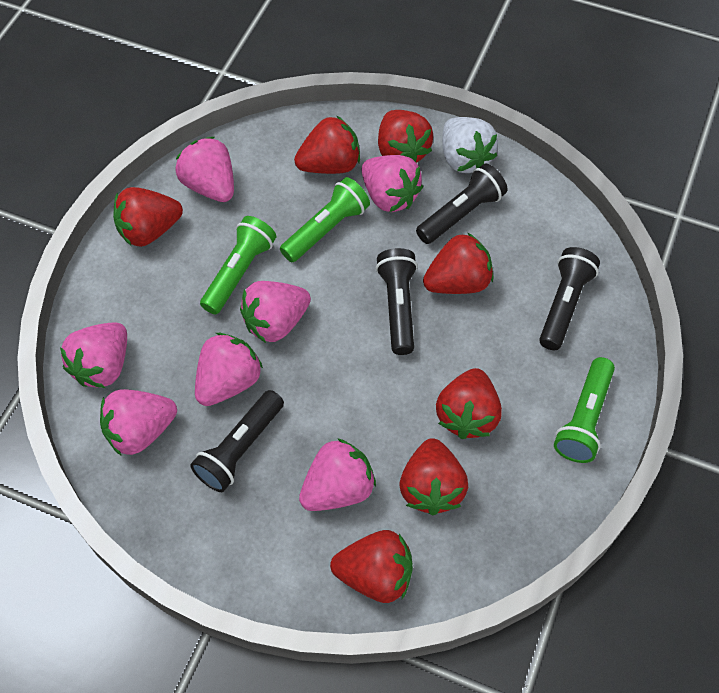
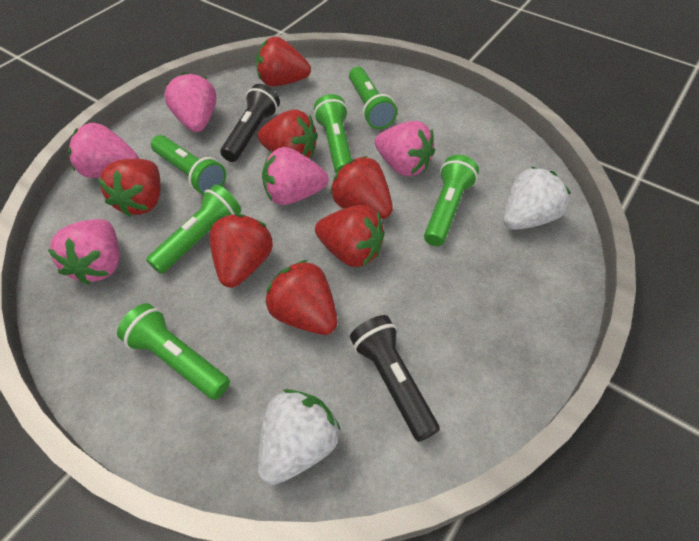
black flashlight: [190,390,284,492] [376,248,418,355] [416,164,507,244] [539,247,600,350] = 4 -> [220,84,280,162] [350,315,440,442] = 2
green flashlight: [200,216,276,314] [280,177,370,262] [554,357,615,463] = 3 -> [117,303,230,400] [146,184,241,274] [151,135,226,195] [314,94,352,173] [349,67,397,129] [424,155,479,246] = 6
pink strawberry: [60,322,127,388] [100,389,177,455] [176,137,234,202] [195,333,263,406] [240,281,311,343] [299,438,376,511] [361,155,423,212] = 7 -> [48,219,120,285] [68,123,139,178] [164,72,216,132] [262,147,328,205] [375,121,435,177] = 5
white strawberry: [442,117,498,173] = 1 -> [258,389,341,485] [503,167,571,230] = 2

